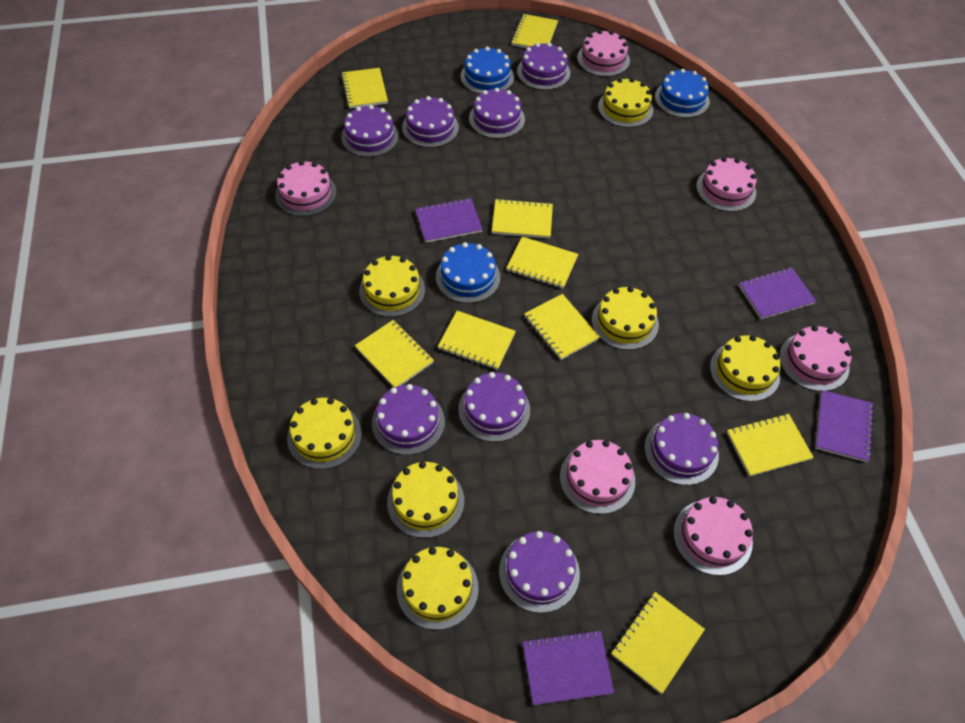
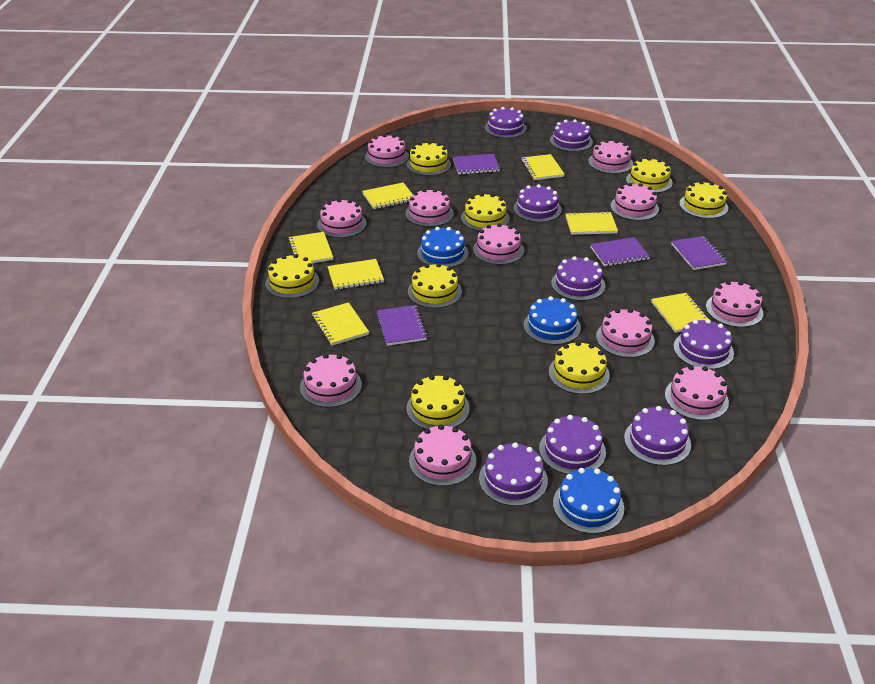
pink cake: [275,161,337,216] [560,440,635,514] [577,30,630,77] [673,497,753,576] [696,157,757,212] [779,325,852,391] = 6 -> [300,354,362,407] [317,199,367,238] [365,134,409,168] [405,189,454,227] [409,425,476,486] [473,223,524,265] [589,140,633,174] [596,309,655,358] [610,183,659,220] [665,365,729,420] [706,281,763,327] = 11
yellow cake: [287,398,362,469] [359,255,425,317] [387,462,464,538] [397,547,479,630] [592,287,659,350] [598,78,653,127] [710,335,781,402] = 7 -> [265,254,319,298] [406,375,470,429] [407,141,451,176] [408,263,462,308] [461,193,510,231] [549,341,610,394] [626,157,673,193] [679,181,728,219] = 8
yellow notebook: [341,68,388,109] [355,320,434,387] [438,311,516,370] [492,198,553,239] [506,236,578,289] [511,14,558,48] [524,294,600,360] [611,592,705,694] [727,414,814,477] = 9 -> [288,232,333,263] [312,302,369,346] [328,259,384,290] [362,183,413,209] [521,154,565,180] [566,211,618,235] [651,293,710,333] = 7

